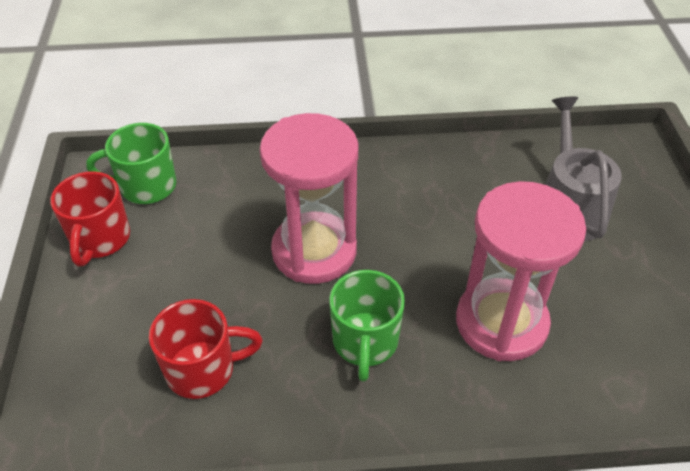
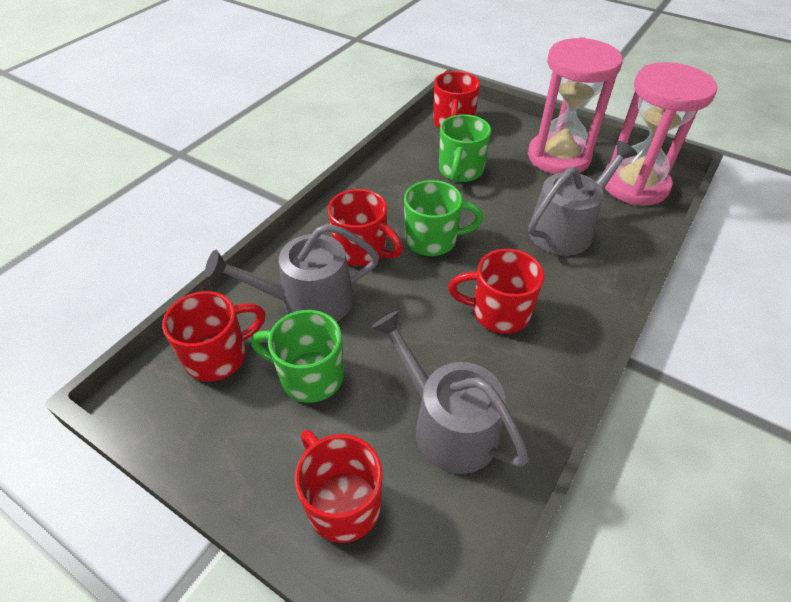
green mug: [86,123,176,204] [329,270,405,382] = 2 -> [251,310,344,403] [404,180,483,256] [439,114,491,183] = 3
grey watering can: [545,97,622,241] = 1 -> [205,224,379,322] [372,310,529,474] [528,141,637,256] = 3
red mug: [50,171,130,267] [149,299,263,399] = 2 -> [162,291,265,382] [294,430,382,543] [328,189,403,266] [433,71,480,129] [448,249,545,334] = 5

